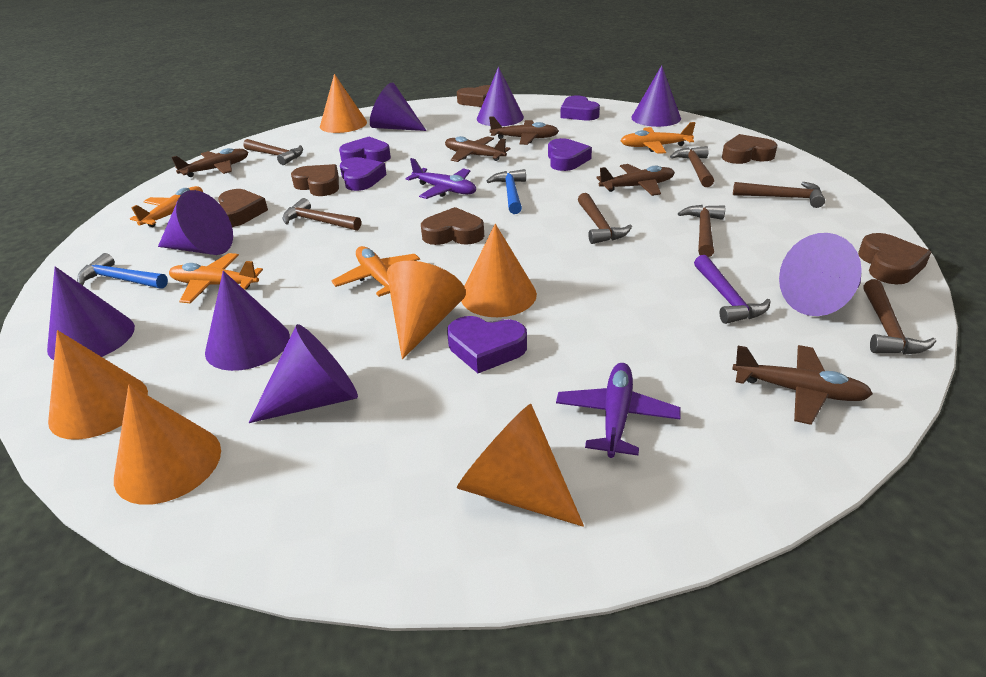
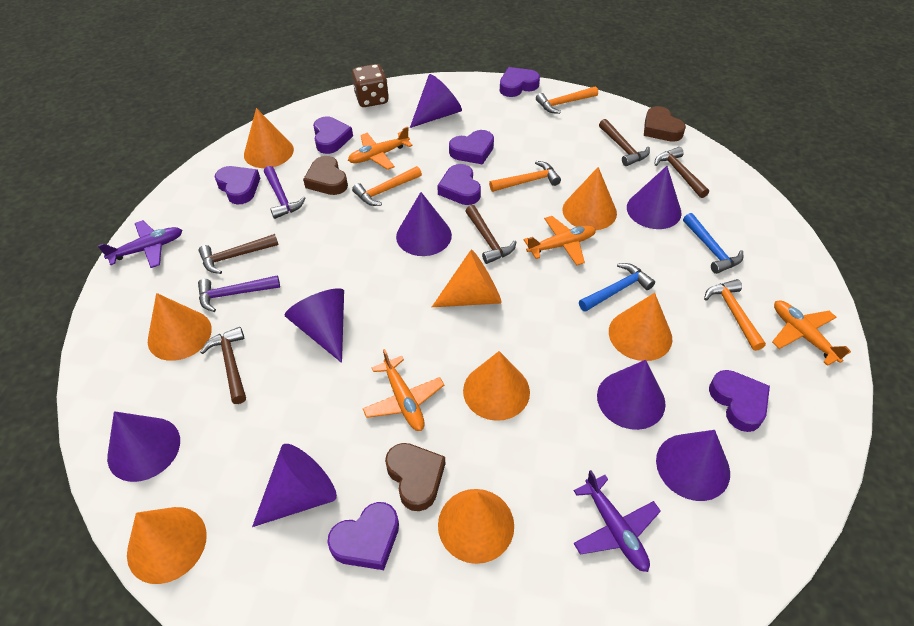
brown dice: none = 0 -> [352,64,389,107] = 1
brown hammer: [243,139,303,165] [282,198,361,231] [578,193,632,244] [670,146,714,187] [678,205,725,257] [733,182,825,208] [863,279,936,355] = 7 -> [199,234,279,274] [200,327,246,404] [465,205,516,264] [599,119,650,166] [654,147,709,198] = 5
brown heart: [218,189,268,227] [291,164,339,196] [421,207,484,245] [457,85,490,107] [722,134,777,164] [858,233,931,284] = 6 -> [303,156,348,195] [385,443,445,511] [644,106,686,142] = 3
brown plane: [171,148,248,177] [445,136,510,162] [489,117,559,145] [596,164,675,196] [732,345,873,425] = 5 -> none = 0
orange cone: [48,330,148,440] [114,385,221,505] [320,74,367,133] [387,261,466,360] [457,404,584,527] [461,224,537,317] = 6 -> [127,507,207,584] [148,293,212,361] [244,108,294,168] [432,250,502,307] [438,489,514,564] [463,351,530,421] [562,167,617,230] [609,293,672,361] = 8
orange hammer: none = 0 -> [352,166,422,206] [489,161,561,192] [536,86,598,114] [704,279,766,351] = 4
purple hammer: [694,255,771,324] = 1 -> [198,275,280,312] [264,166,306,219] = 2
purple heart: [339,137,391,162] [340,157,387,191] [447,316,527,373] [548,138,592,171] [560,96,600,120] = 5 -> [214,166,260,204] [313,117,353,154] [327,502,399,570] [437,164,481,205] [449,130,494,165] [500,67,540,97] [709,370,770,432] = 7

